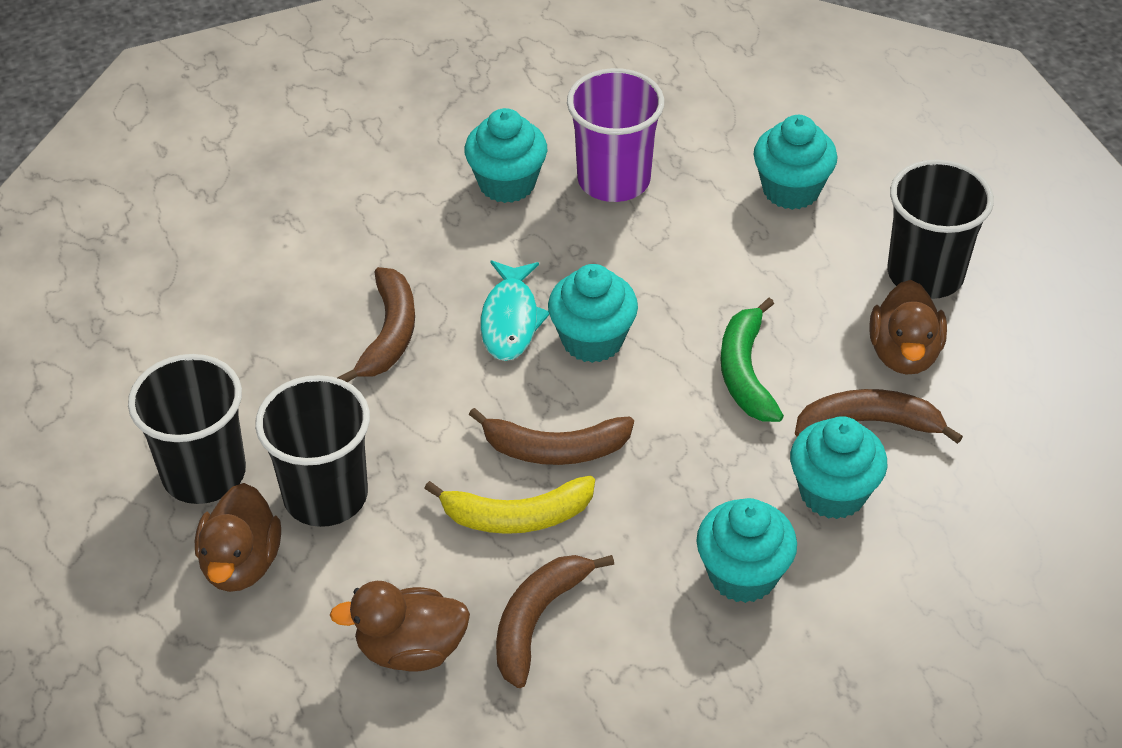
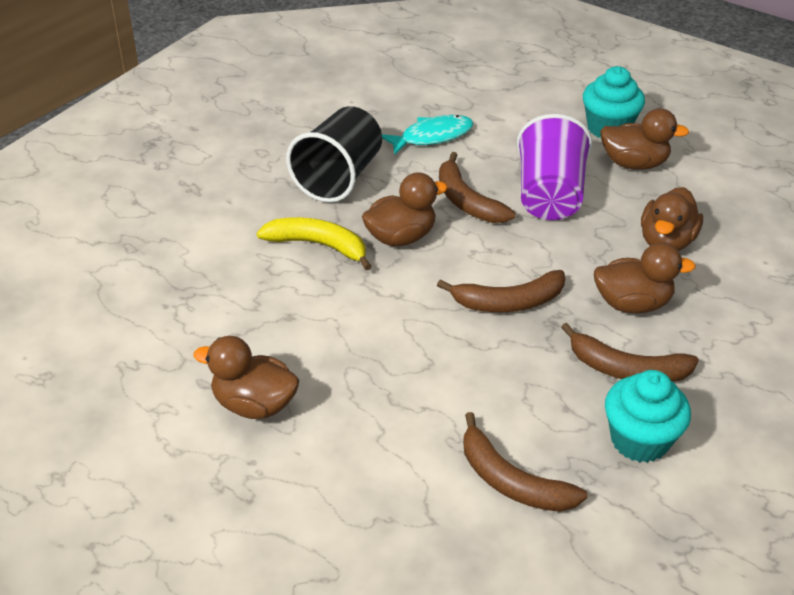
black cup: [128,354,246,504] [255,375,370,527] [888,159,994,299] = 3 -> [286,106,382,203] = 1
brown duck: [195,483,281,592] [330,581,470,672] [869,280,947,375] = 3 -> [193,336,299,419] [362,173,448,246] [594,242,696,313] [600,108,689,170] [641,187,703,251] = 5
green banana: [721,298,784,422] = 1 -> none = 0
turquoise cupcake: [464,108,547,203] [548,264,638,363] [696,498,797,603] [754,115,838,210] [790,416,887,519] = 5 -> [583,66,645,138] [605,370,691,463] = 2

